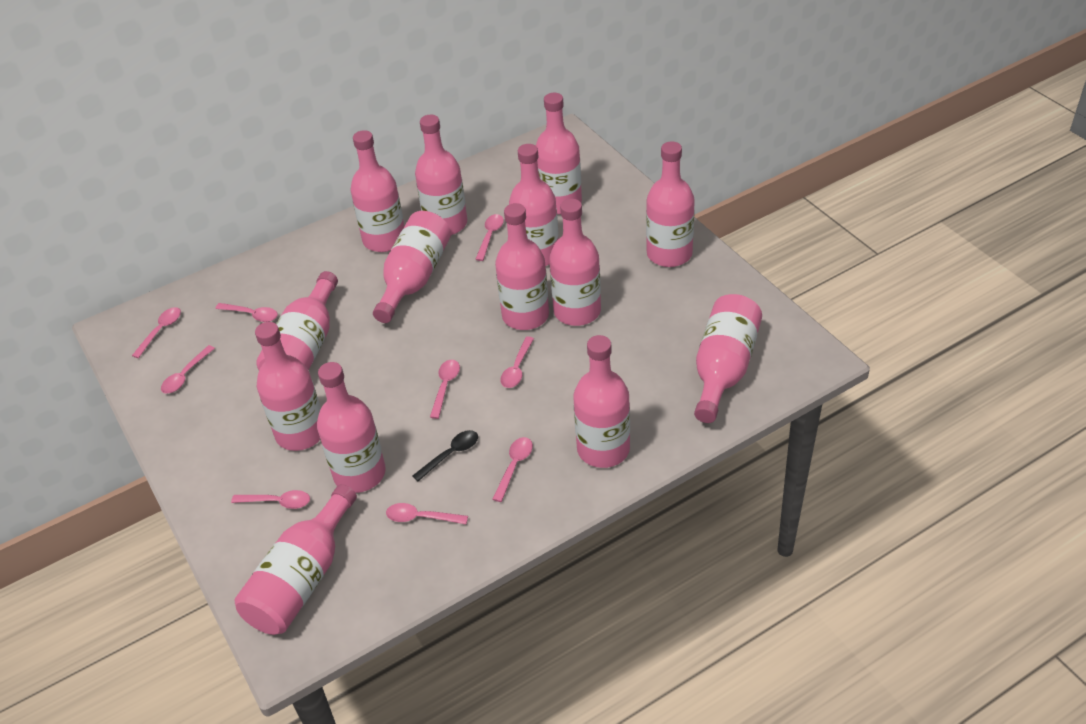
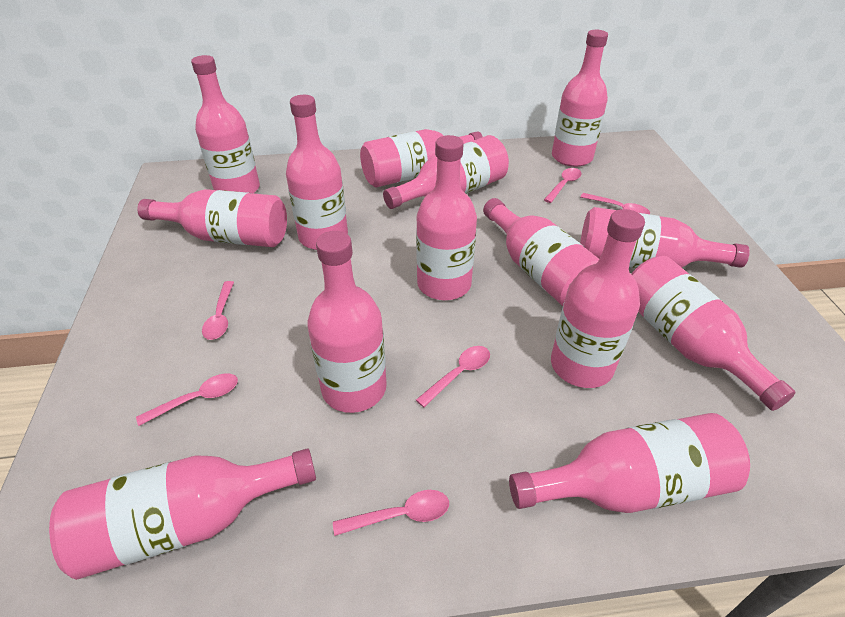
black spoon: [413,430,478,481] = 1 -> none = 0
pink spoon: [132,307,181,358] [161,345,215,394] [215,303,278,322] [231,490,310,509] [386,503,468,524] [430,360,460,419] [475,214,504,261] [492,437,533,502] [500,336,534,388] = 9 -> [136,373,238,426] [202,281,234,340] [333,490,449,536] [416,346,490,407] [544,168,582,203] [580,193,650,214] = 6

